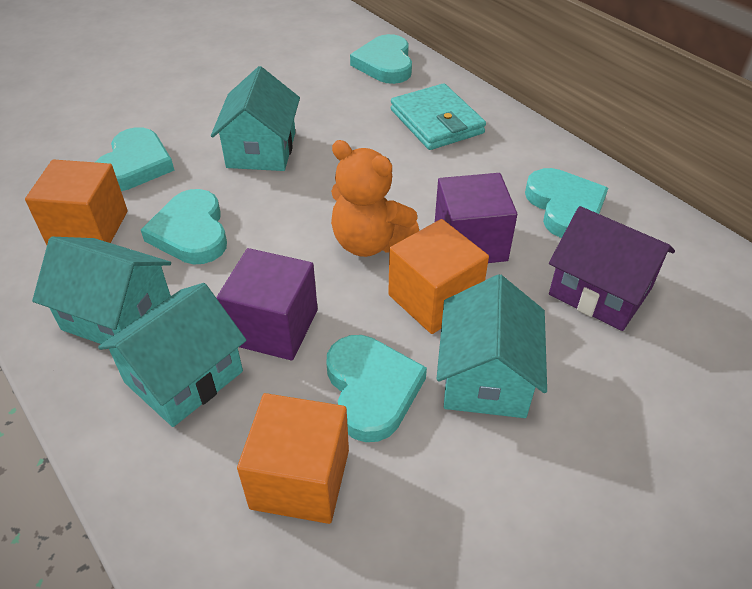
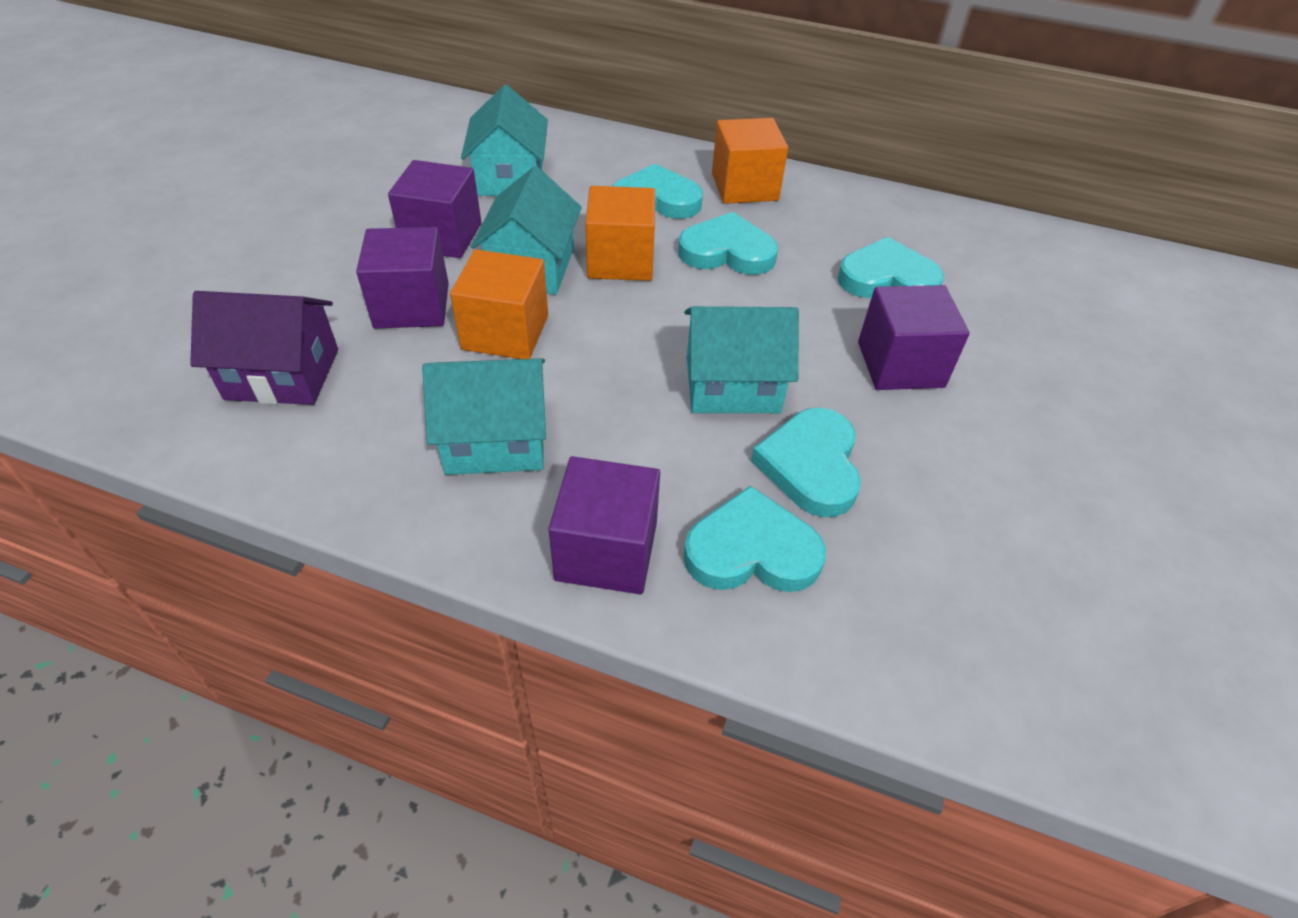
orange teddy bear: [331,140,419,257] = 1 -> none = 0
purple cube: [217,248,318,360] [435,173,517,263] = 2 -> [356,227,449,329] [388,160,481,258] [548,456,660,594] [858,285,970,390] = 4
turquoise wallet: [391,83,486,150] = 1 -> none = 0

